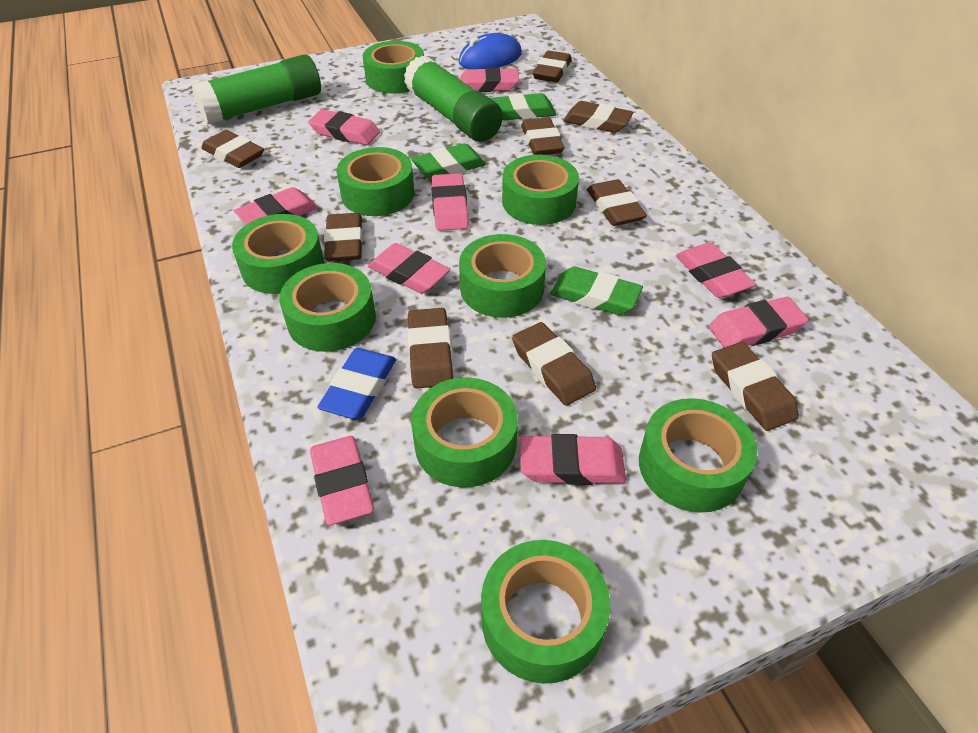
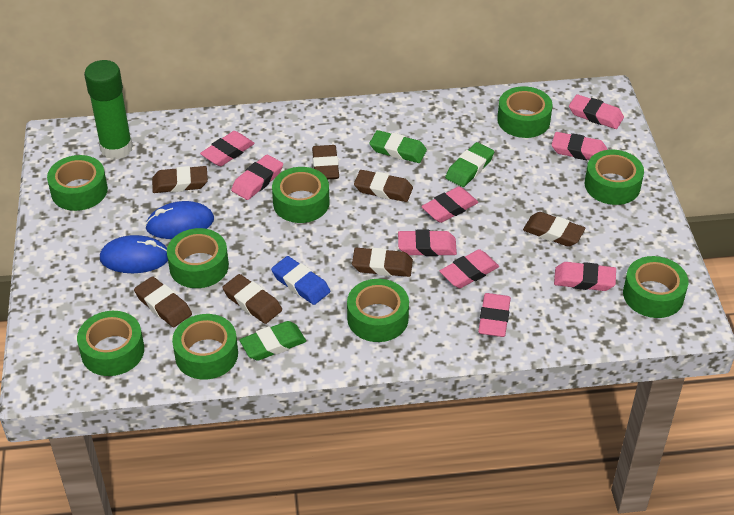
blue mouse: [459,33,522,69] = 1 -> [100,235,168,273] [145,201,214,239] = 2
brown eraser: [201,130,264,168] [324,213,363,262] [407,308,453,389] [512,322,596,406] [521,117,564,155] [533,50,572,83] [563,101,633,133] [587,179,647,226] [712,342,799,431] = 9 -> [134,276,192,327] [152,166,208,193] [222,274,282,324] [312,145,339,179] [352,248,413,277] [354,170,413,202] [523,212,585,247] = 7
green glue stick: [192,54,321,124] [404,55,503,142] = 2 -> [84,60,133,159] = 1

